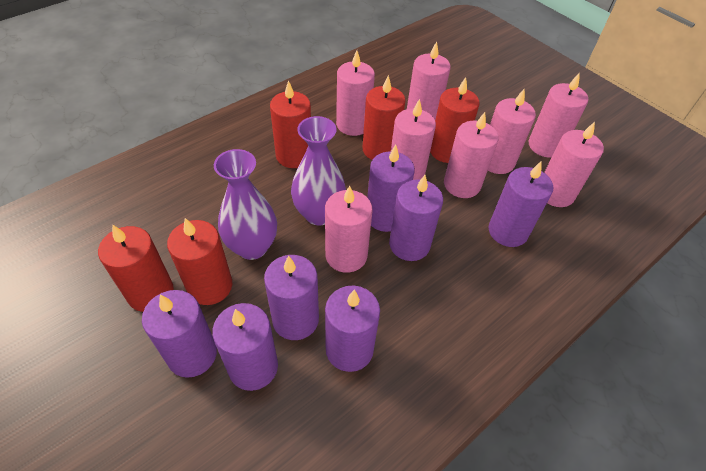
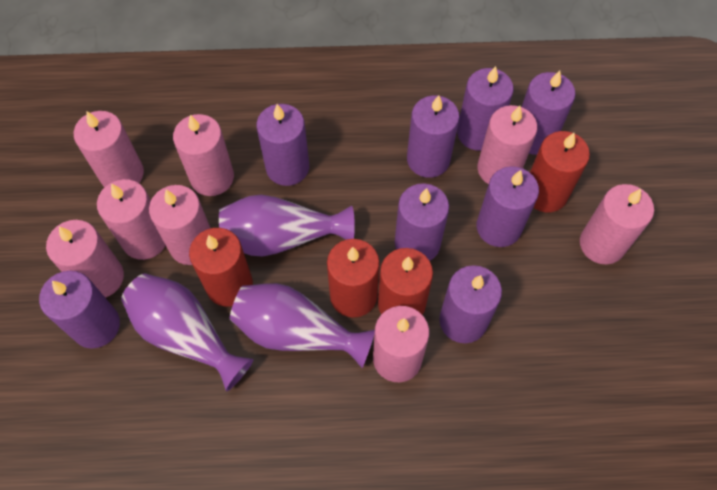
purple candle: [142,290,217,378] [212,303,278,391] [264,255,319,340] [325,286,380,372] [367,145,415,232] [389,175,443,261] [489,162,553,247] = 7 -> [39,271,120,349] [257,104,309,186] [395,183,449,261] [407,95,459,178] [439,265,502,343] [457,66,514,151] [477,166,539,247] [522,71,576,155] = 8
purple vase: [214,149,277,260] [291,116,346,225] = 2 -> [121,273,254,392] [219,195,355,257] [230,283,375,368] = 3
red candle: [98,224,174,312] [167,218,232,305] [270,80,311,168] [362,75,406,160] [430,77,479,163] = 5 -> [189,228,253,307] [327,239,380,318] [378,248,433,315] [530,131,590,212] = 4

